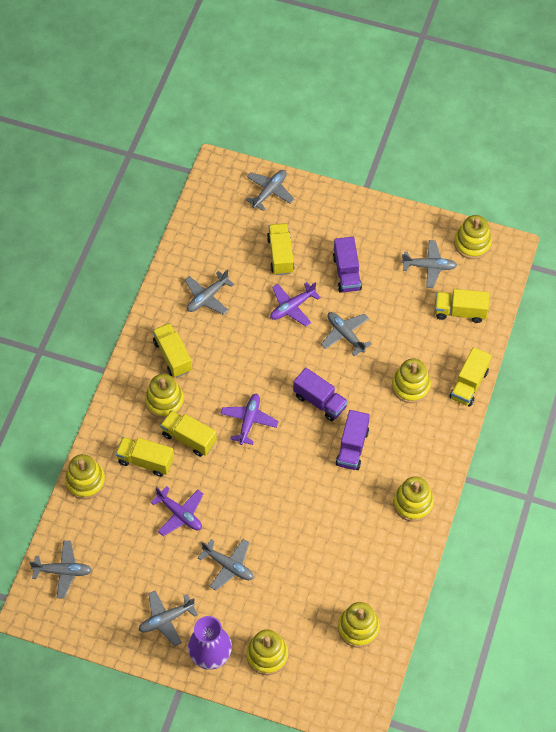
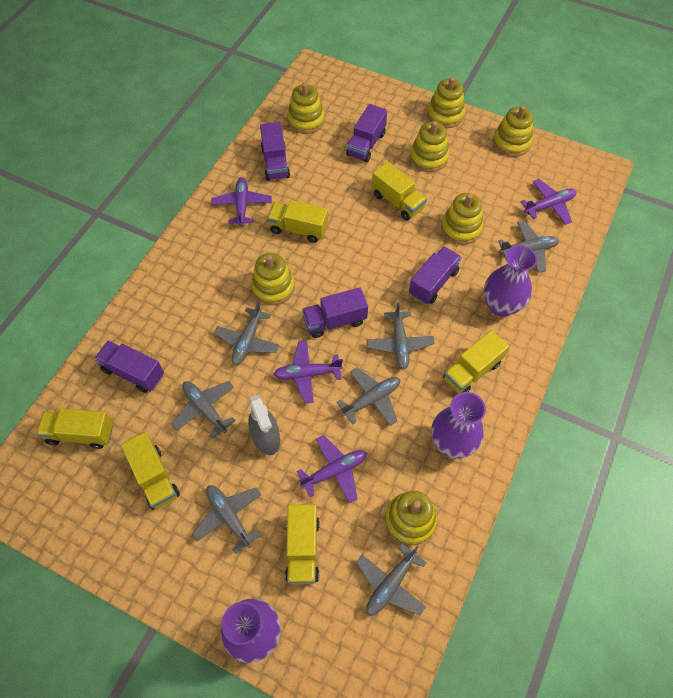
grey spray bottle: none = 0 -> [248,394,280,455] = 1
purple plane: [151,486,203,536] [220,394,279,445] [270,282,321,326] = 3 -> [211,177,272,226] [274,340,343,404] [297,435,367,503] [520,179,576,225] = 4
purple truck: [293,368,348,421] [333,237,362,293] [335,410,370,470] = 3 -> [94,340,164,393] [260,122,290,181] [302,287,368,338] [346,104,387,162] [409,246,462,304] = 5
purple vase: [188,616,232,670] = 1 -> [221,598,281,663] [431,392,486,459] [484,245,537,317] = 3

